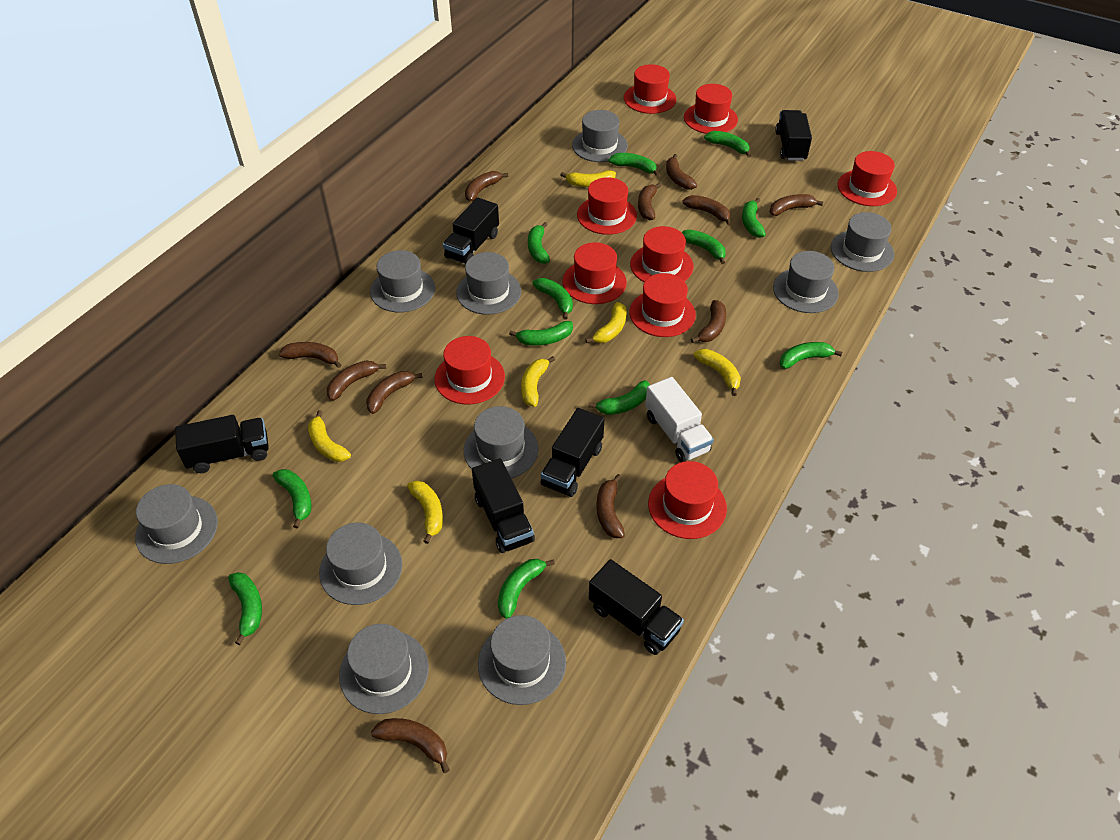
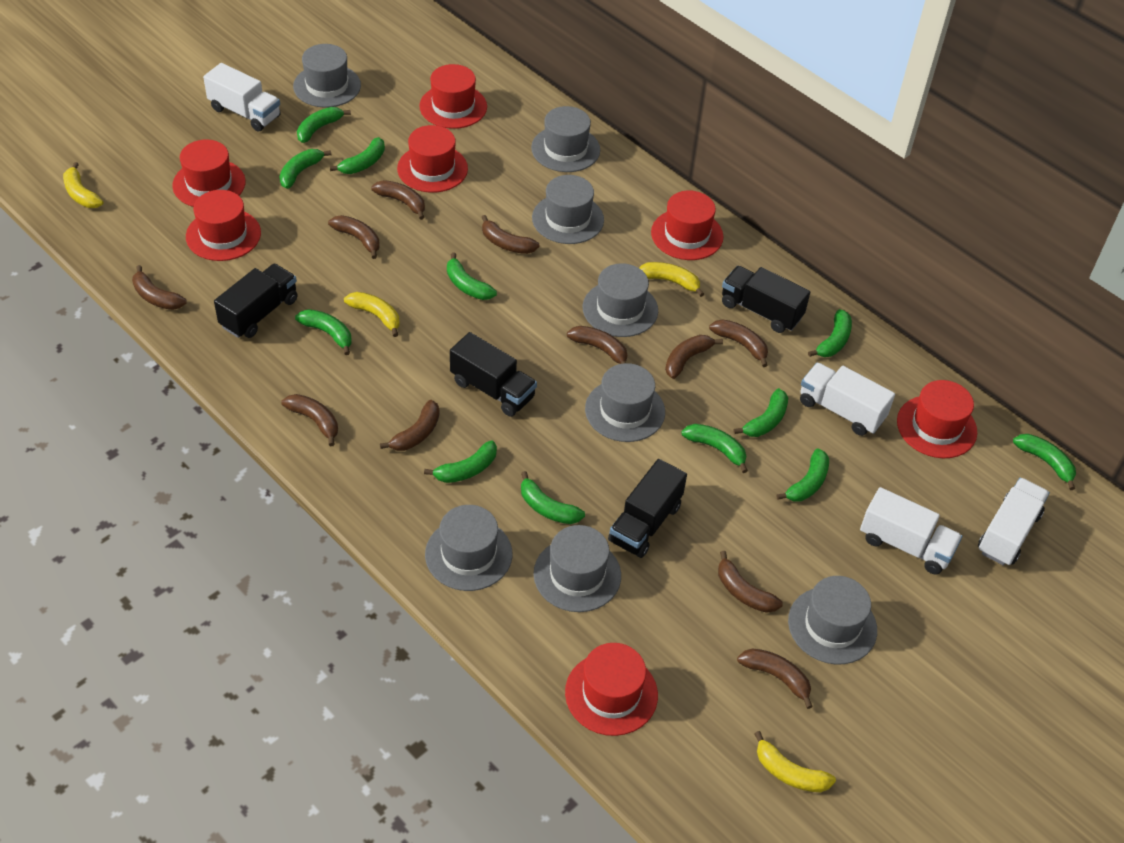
black truck: [175,415,269,473] [443,197,499,264] [472,458,535,553] [541,408,604,497] [589,559,684,655] [775,110,812,161] = 6 -> [214,264,298,338] [450,332,537,417] [608,459,687,558] [722,266,810,333] = 4
grey hat: [135,484,218,564] [319,523,402,605] [339,624,429,714] [370,250,435,312] [456,252,521,315] [464,406,539,478] [478,615,566,705] [572,110,628,162] [773,251,839,313] [831,212,894,272] = 10 -> [293,44,361,108] [425,505,512,591] [531,106,600,172] [532,175,604,244] [533,525,621,612] [583,263,658,337] [585,363,665,442] [788,576,877,664] = 8
red hat: [434,336,505,404] [562,242,627,304] [577,177,637,235] [624,64,676,114] [629,273,696,337] [630,226,694,282] [648,461,727,539] [684,84,738,134] [838,151,897,206] = 9 -> [172,139,246,207] [186,190,261,261] [397,125,468,193] [419,64,487,129] [565,643,658,736] [651,191,724,260] [897,380,977,458] = 7
white truck: [645,377,714,462] = 1 -> [203,63,281,132] [800,363,895,436] [860,487,962,575] [978,478,1050,566] = 4
yellow banana: [308,410,351,462] [407,481,443,544] [521,356,555,407] [561,170,616,187] [585,302,627,343] [694,349,741,396] = 6 -> [63,162,103,208] [344,292,400,337] [639,262,704,297] [754,731,836,792] = 4

